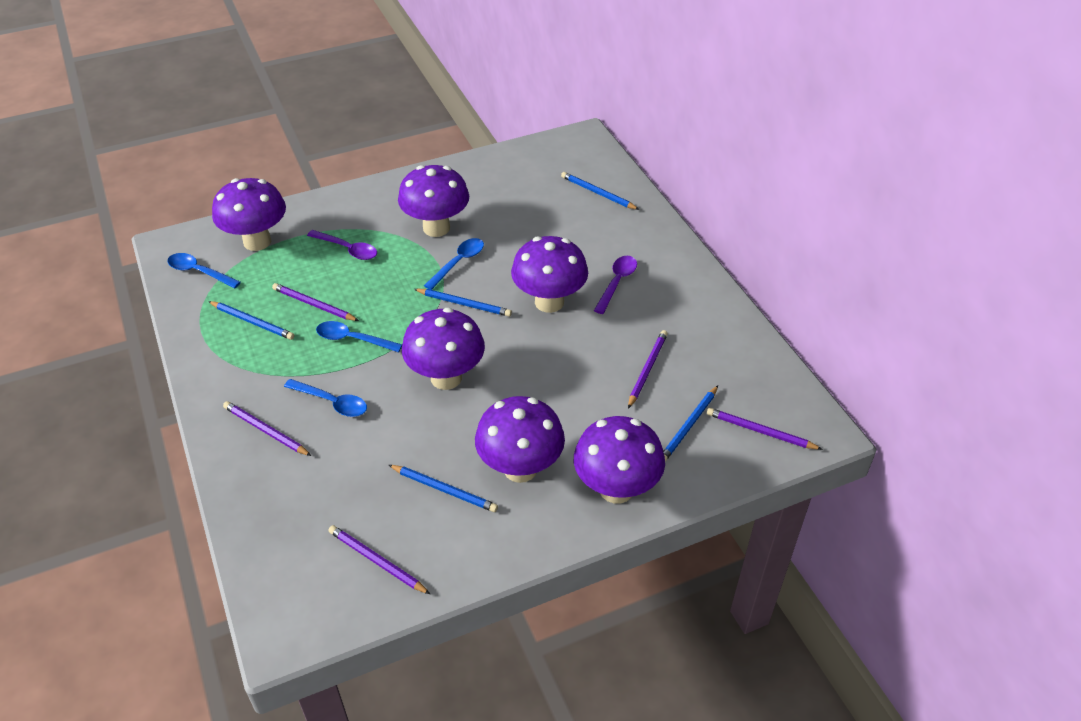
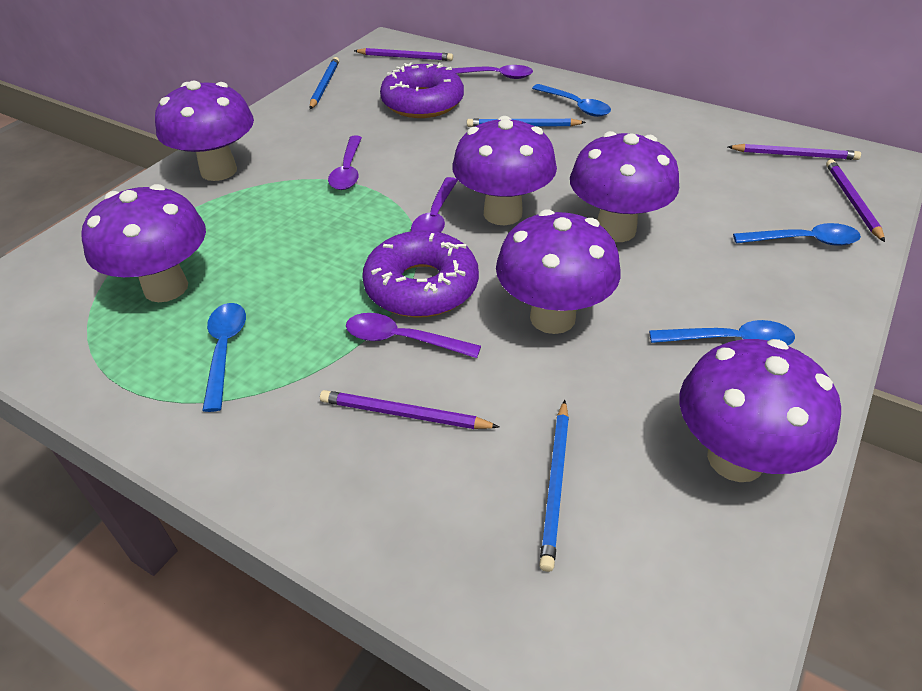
blue pencil: [208,301,295,340] [389,465,498,512] [414,289,512,317] [561,172,639,210] [663,386,718,462] = 5 -> [310,57,339,109] [467,118,586,127] [539,400,569,572] = 3
purple donut: none = 0 -> [362,230,479,318] [380,62,464,118] = 2
purple pencil: [223,401,311,456] [272,283,359,321] [328,525,430,594] [628,330,668,409] [707,408,823,450] = 5 -> [320,390,499,429] [354,48,453,61] [728,144,861,160] [826,159,885,242] = 4
purple spoon: [307,230,377,260] [594,256,637,314] = 2 -> [328,136,362,190] [346,313,481,358] [411,177,458,233] [452,65,533,79] = 4

